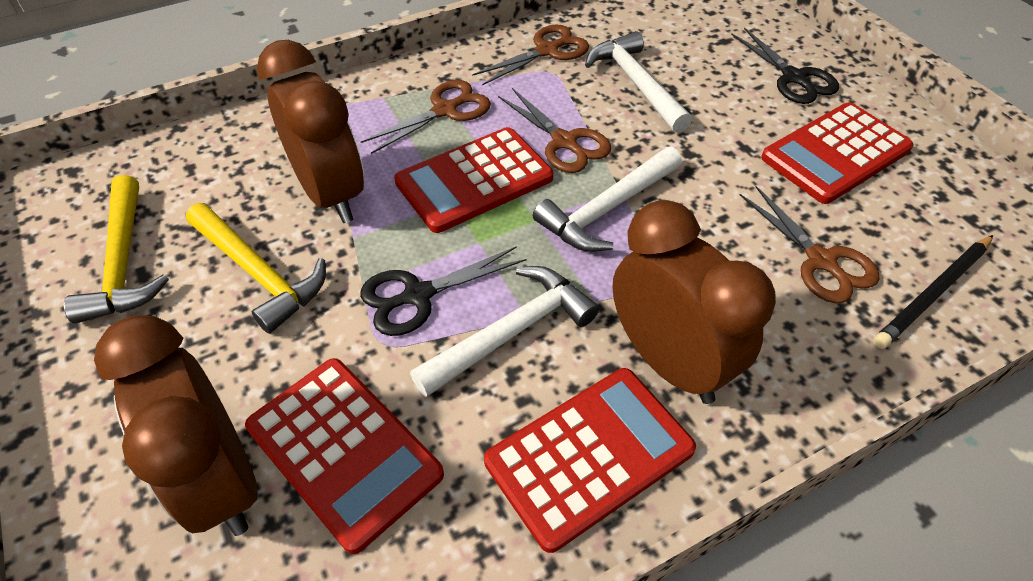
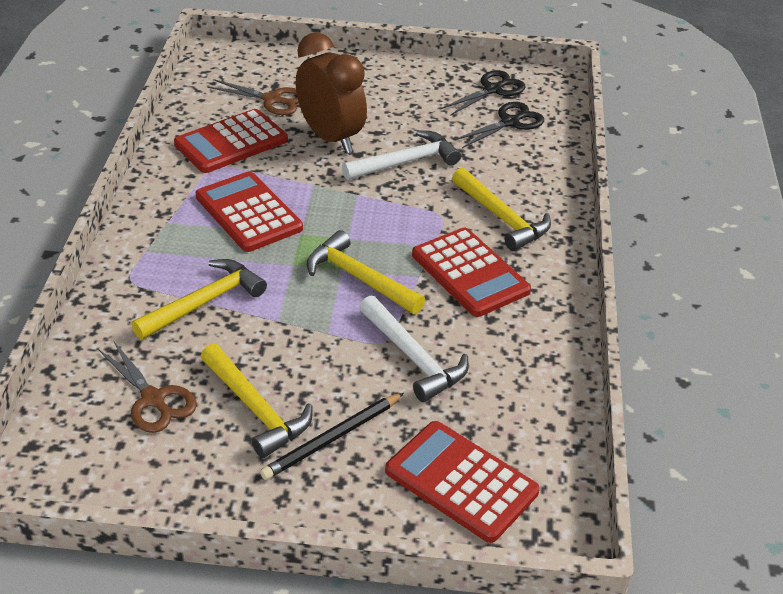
brown clock: [94,315,257,536] [257,40,364,223] [612,200,776,404] = 3 -> [296,32,367,153] = 1
brown scissors: [361,80,491,154] [472,24,589,85] [498,88,611,173] [740,186,880,303] = 4 -> [98,341,197,433] [207,79,299,115] = 2
white hammer: [410,266,599,397] [533,147,682,252] [585,31,692,133] = 3 -> [342,130,461,180] [359,295,469,402] = 2
yellow hammer: [64,175,169,324] [186,203,326,334] = 2 -> [131,259,267,340] [201,344,312,458] [306,230,425,314] [452,168,551,251] = 4

